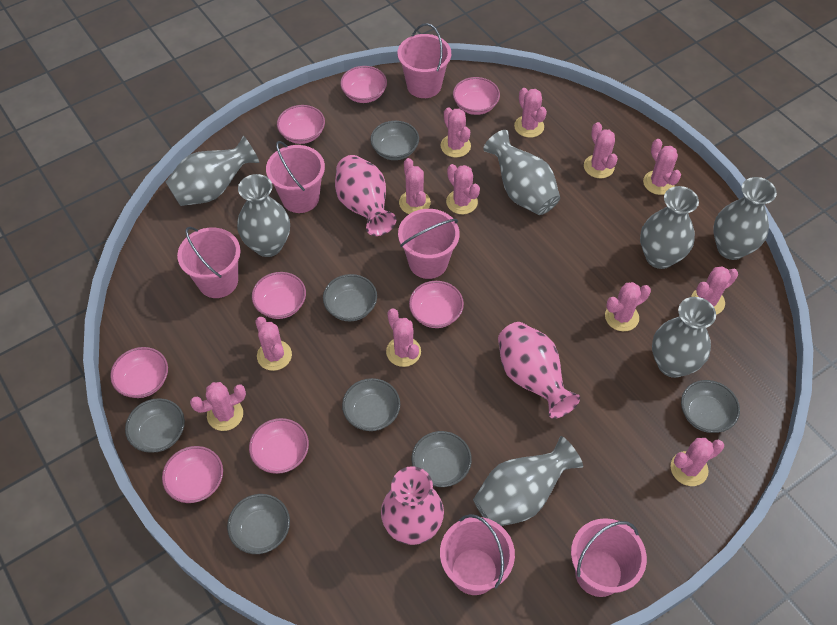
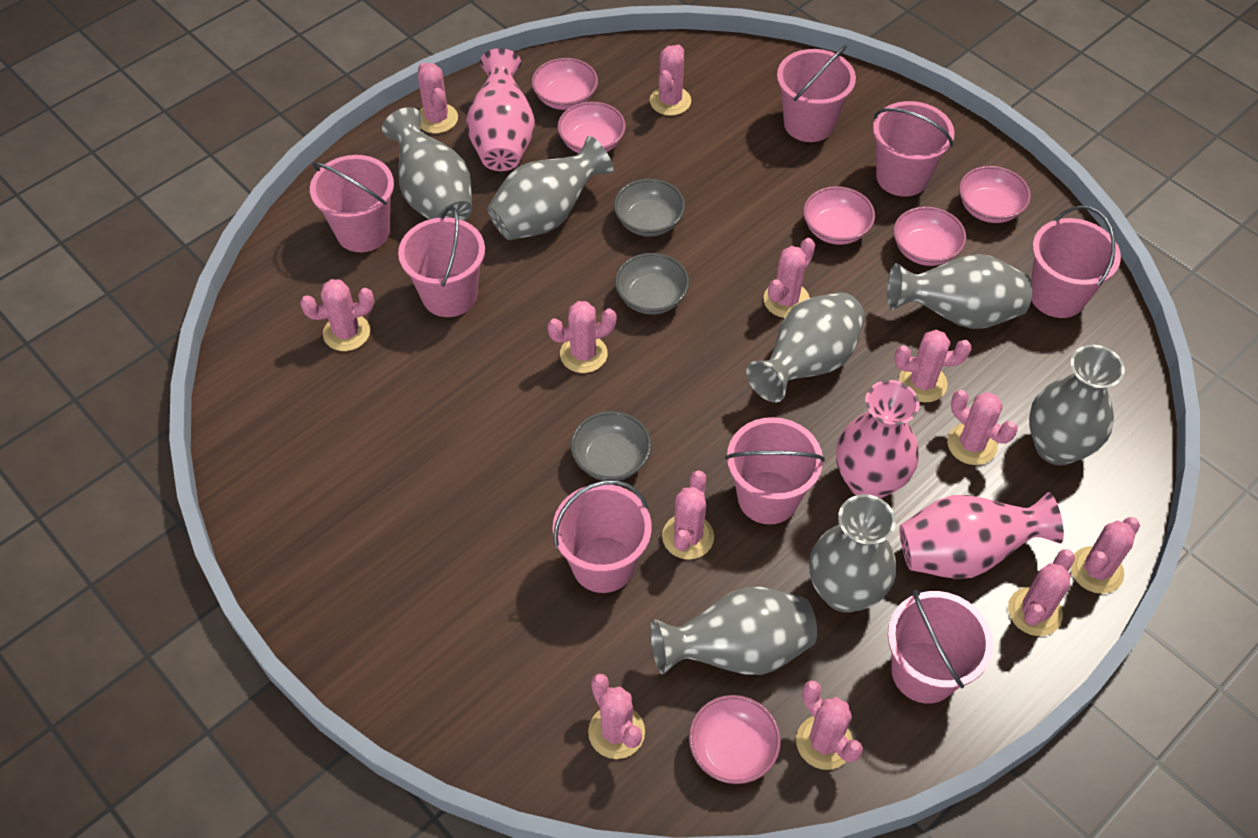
grey bowl: [125,398,185,453] [227,494,290,554] [323,274,377,321] [342,378,400,431] [370,121,419,160] [412,431,472,487] [681,380,740,433] = 7 -> [571,411,651,481] [614,179,685,237] [615,253,689,314] = 3
pink bowl: [110,347,168,398] [162,446,223,503] [249,418,309,474] [252,272,306,319] [277,105,325,144] [340,66,387,103] [409,281,464,328] [453,77,500,115] = 8 -> [532,58,598,110] [557,102,626,153] [689,695,781,784] [803,186,875,245] [893,207,966,266] [959,166,1031,223] = 6
pink bucket: [177,227,241,298] [266,141,325,213] [398,23,451,98] [398,209,460,279] [440,514,515,595] [571,518,647,597] = 6 -> [310,155,394,252] [398,206,485,317] [553,480,652,593] [725,417,825,524] [777,45,856,142] [873,101,955,197] [888,590,993,704] [1031,205,1121,318] = 8

